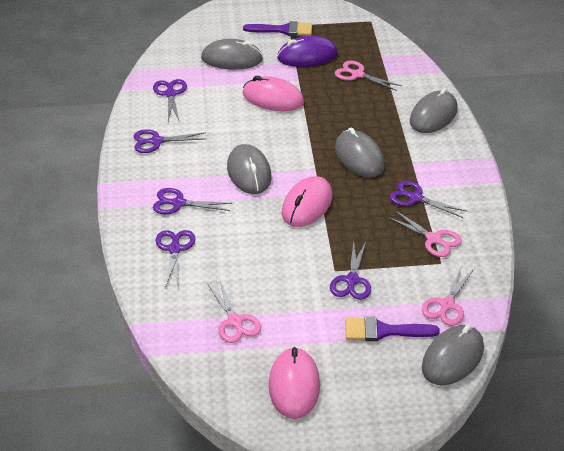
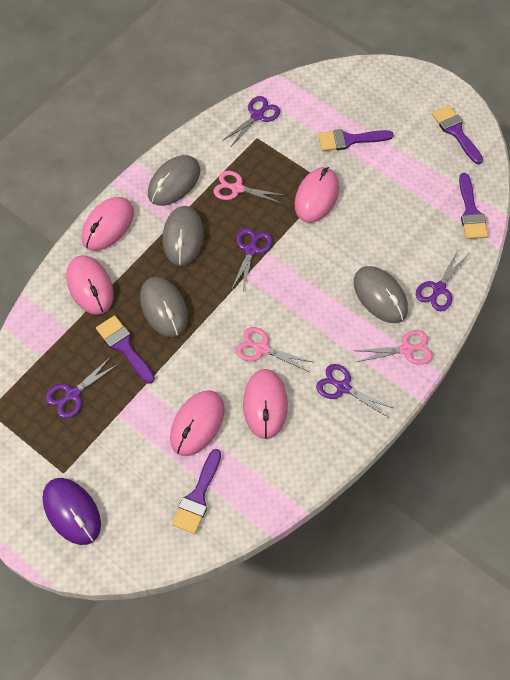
grey mouse: [201,39,263,69] [227,144,272,194] [335,128,385,177] [410,88,458,133] [422,325,484,385] = 5 -> [140,277,188,337] [148,155,200,206] [163,206,204,266] [354,266,408,323] = 4
pink mouse: [243,76,304,111] [269,347,320,419] [282,176,332,227] = 3 -> [66,255,114,315] [82,197,134,251] [170,390,225,456] [243,369,288,439] [295,167,339,223] = 5
pink scissors: [207,279,261,343] [335,60,402,91] [387,210,462,257] [422,266,474,326] = 4 -> [213,171,286,204] [236,327,312,372] [354,330,433,365] = 3
purple brush: [243,21,312,36] [345,317,440,341] = 2 -> [96,315,155,384] [172,449,221,534] [318,129,393,151] [432,105,483,164] [459,173,488,239] = 5
purple scissors: [134,129,206,153] [153,79,187,121] [153,188,232,214] [156,230,195,289] [330,241,371,300] [389,181,466,218] = 6 -> [45,358,119,418] [222,96,280,146] [232,228,272,291] [316,364,393,418] [416,250,468,311] = 5

